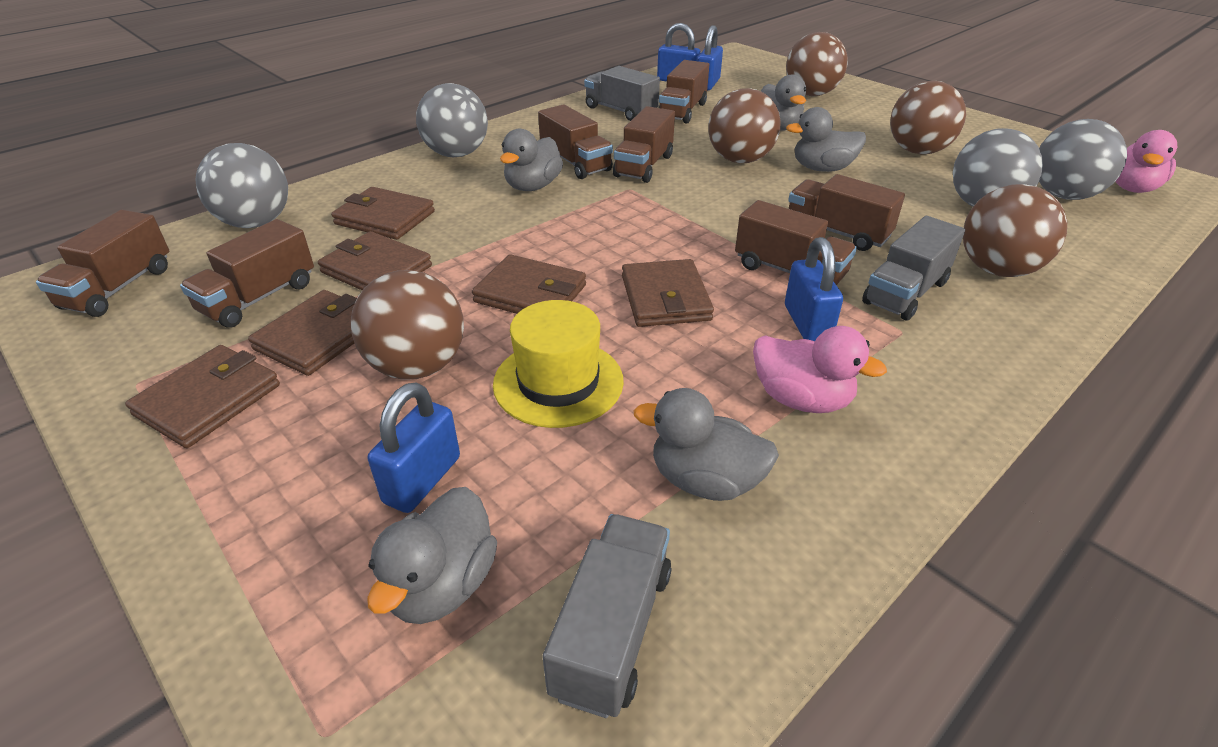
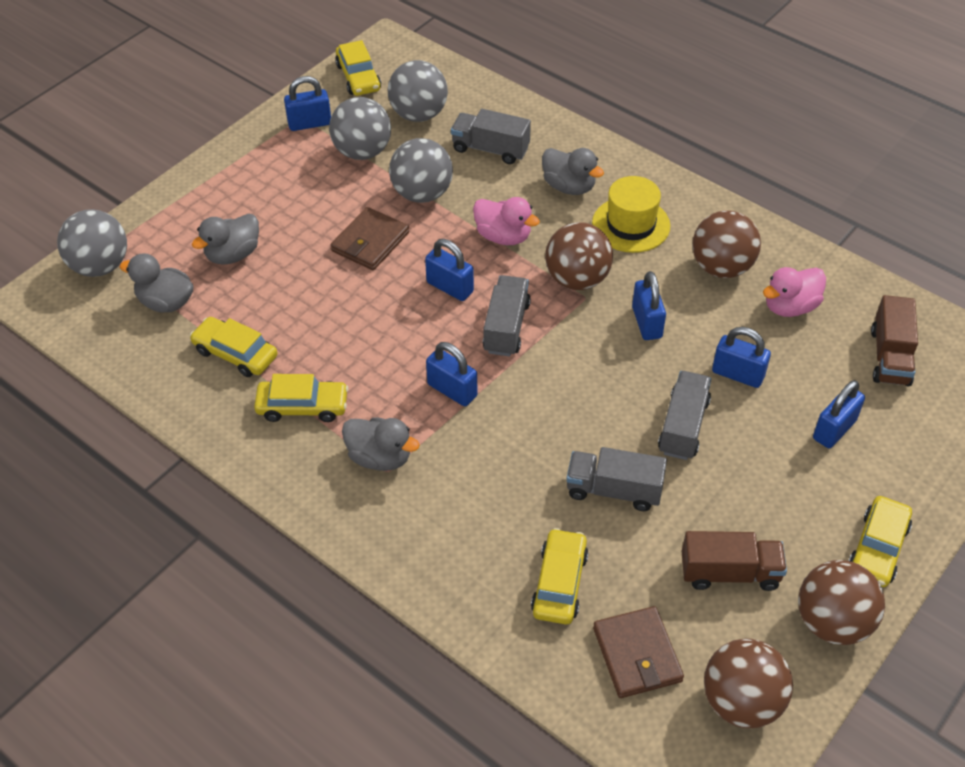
blue padlock: [368,383,460,513] [657,23,701,81] [697,25,723,90] [785,237,843,341] = 4 -> [284,76,331,131] [425,239,474,301] [426,342,478,406] [632,271,666,340] [712,327,771,388] [813,380,865,448] = 6
brown ball: [350,270,464,380] [708,88,781,163] [786,32,848,96] [890,81,966,154] [963,184,1067,277] = 5 -> [545,222,613,290] [692,210,761,278] [704,638,793,728] [798,560,885,645] = 4
brown truck: [36,210,170,317] [180,219,314,328] [538,104,613,179] [613,106,675,183] [658,60,709,124] [735,200,857,285] [788,174,905,251] = 7 -> [682,531,787,591] [871,295,918,386] = 2
brown wallet: [125,345,280,448] [248,290,357,376] [318,231,432,290] [331,187,435,240] [472,254,586,314] [622,259,714,327] = 6 -> [331,207,409,270] [593,606,684,698] = 2
grey duck: [367,487,497,624] [500,129,563,191] [634,388,779,501] [761,75,807,130] [786,107,866,172] = 5 -> [120,253,194,313] [192,214,259,265] [342,417,420,471] [542,148,604,195] = 4
grey truck: [543,514,671,718] [584,66,660,121] [862,216,965,321] = 3 -> [451,109,531,164] [483,275,531,356] [566,447,667,511] [658,371,711,460] = 4
yellow car: none = 0 -> [190,317,278,377] [254,374,349,422] [335,40,381,96] [531,528,588,624] [849,496,912,587] = 5

